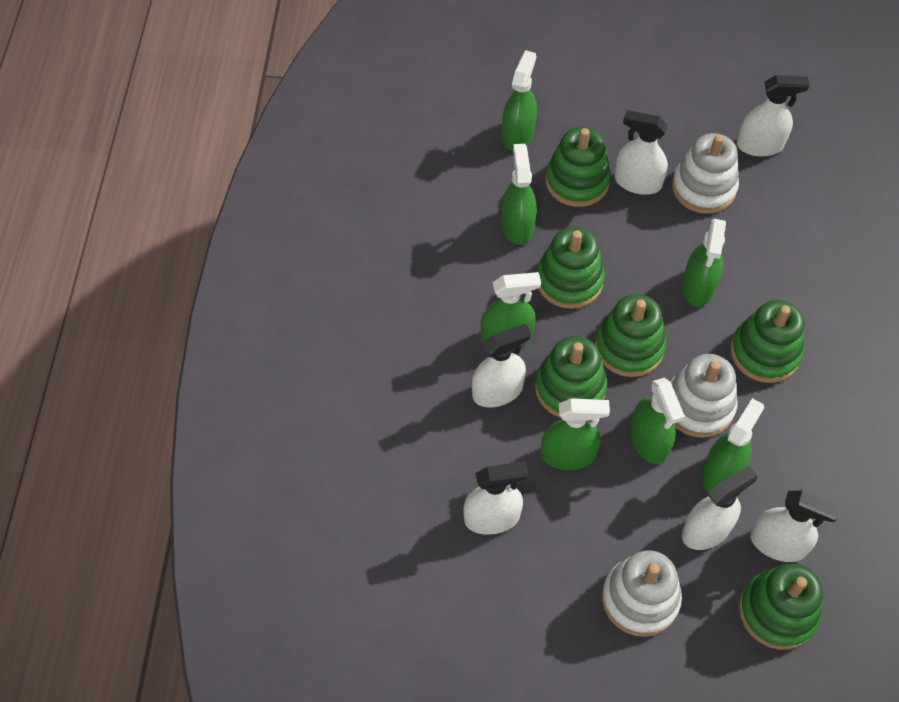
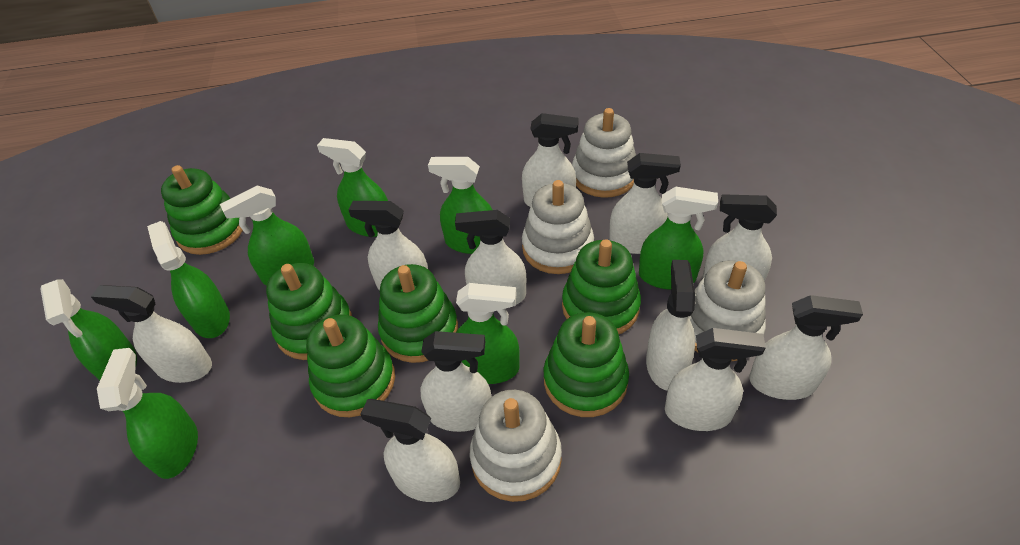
green spray bottle: [480,272,541,346] [502,50,537,150] [502,144,537,245] [541,398,610,470] [630,378,685,464] [682,219,726,307] [701,398,764,492] = 7 -> [40,279,137,380] [97,348,198,479] [147,221,230,338] [220,186,314,285] [317,138,388,237] [428,157,493,254] [456,283,520,384] [639,187,718,289] = 8
white spray bottle: [463,461,529,535] [472,323,531,408] [614,110,668,195] [682,465,758,550] [737,75,810,156] [750,490,841,562] = 6 -> [91,285,212,383] [349,201,428,290] [360,399,460,502] [420,331,491,432] [455,210,526,305] [522,113,579,207] [609,153,681,254] [646,260,695,391] [665,328,766,431] [702,194,777,281] [749,295,863,400] = 11
white stacking toy: [602,550,682,637] [670,354,738,438] [672,133,739,214] = 3 -> [470,390,562,502] [522,180,594,274] [572,108,636,198] [688,260,766,361] = 4

